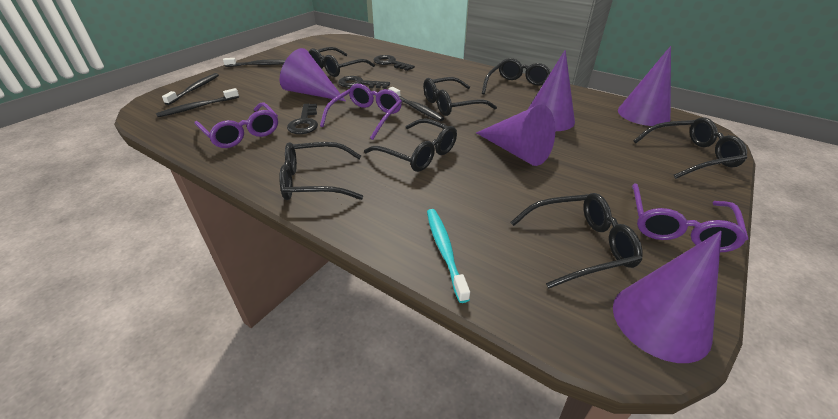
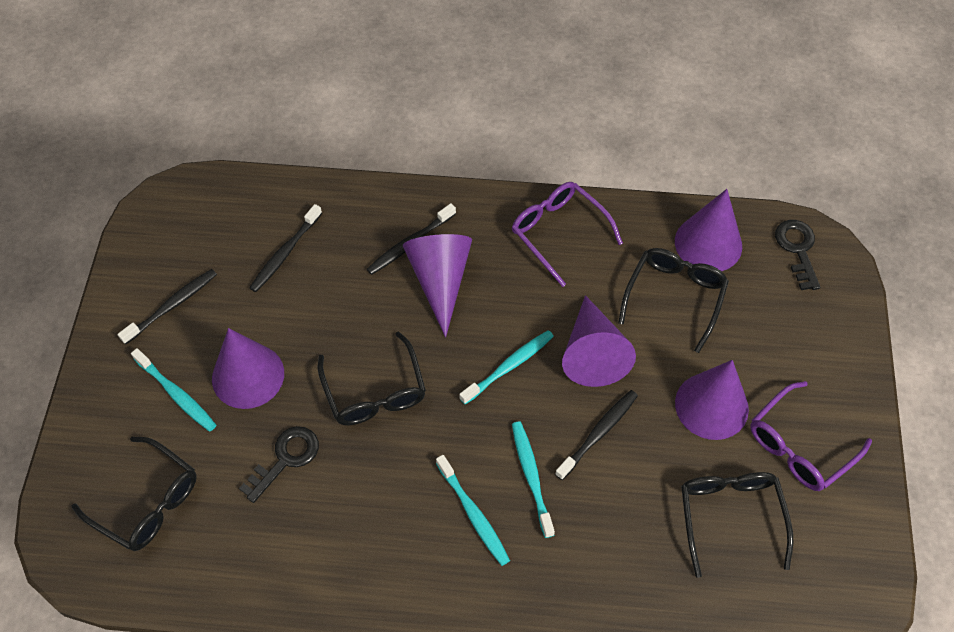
black glasses: [279,142,363,200] [309,47,375,77] [364,118,457,172] [423,77,497,116] [482,58,551,103] [510,193,643,289] [634,117,747,179] = 7 -> [72,436,197,551] [318,331,426,425] [618,248,729,353] [681,472,793,578] = 4
black key: [287,104,318,134] [338,76,390,89] [374,55,415,71] = 3 -> [239,426,319,503] [775,220,820,290] = 2
purple glasses: [194,102,278,148] [320,84,402,140] [632,183,748,252] = 3 -> [512,182,623,287] [750,381,872,491] = 2
turquoise toothbrush: [427,209,470,303] = 1 -> [131,348,216,432] [436,455,510,566] [459,330,554,405] [512,422,555,538] = 4

